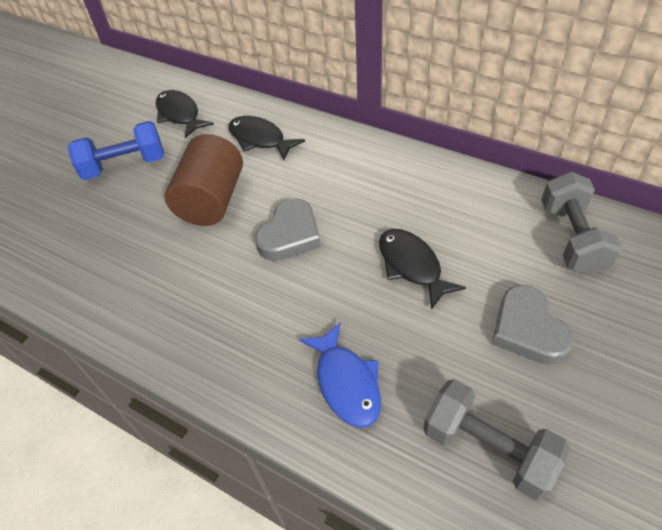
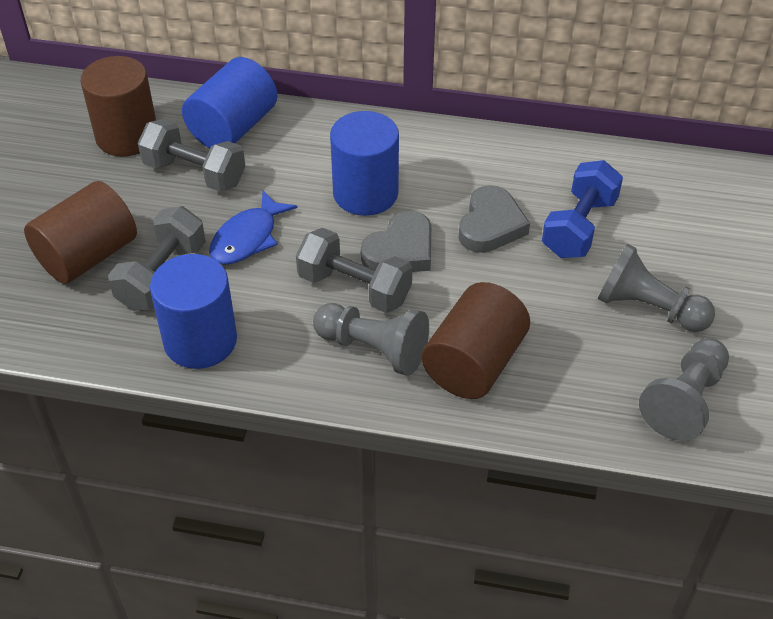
black fish: [156,90,214,138] [229,116,305,160] [379,229,466,310] = 3 -> none = 0
blue cylinder: none = 0 -> [150,254,237,369] [182,57,277,148] [330,111,399,216] = 3
brown cylinder: [165,134,243,226] = 1 -> [24,181,137,284] [80,56,156,156] [422,282,530,399] = 3
grey dumbbell: [423,379,570,501] [541,172,622,275] = 2 -> [108,206,206,311] [138,119,246,192] [296,228,412,313] = 3
grey pawn: none = 0 -> [313,303,429,376] [598,243,715,332] [639,338,729,441] = 3

